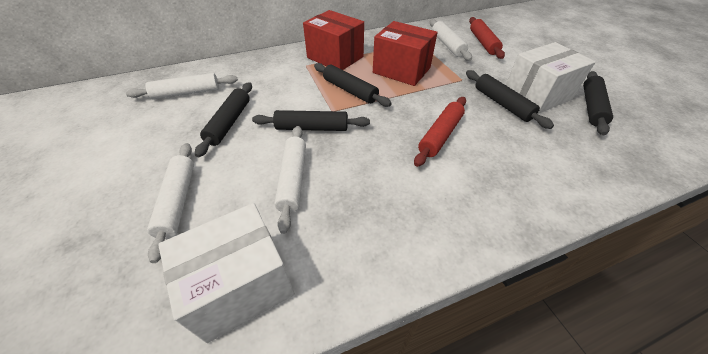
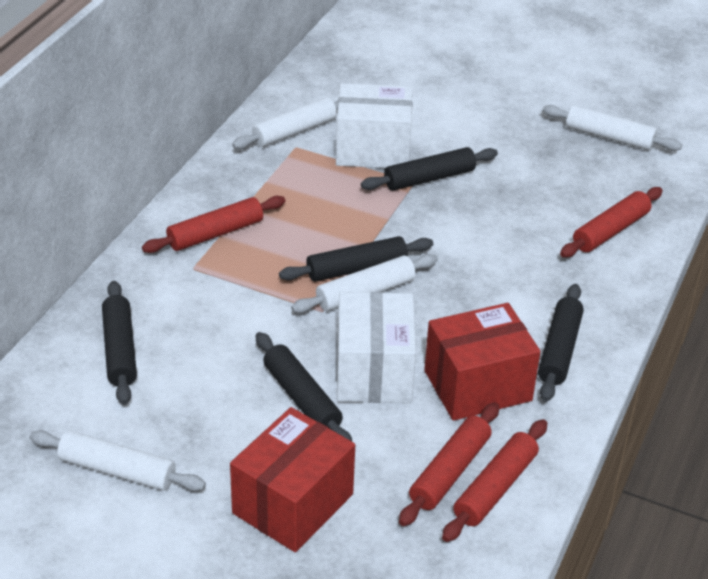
red rolling pin: [414,97,466,167] [469,17,505,59] = 2 -> [142,196,285,253] [399,402,499,526] [442,419,547,542] [560,187,663,258] = 4

